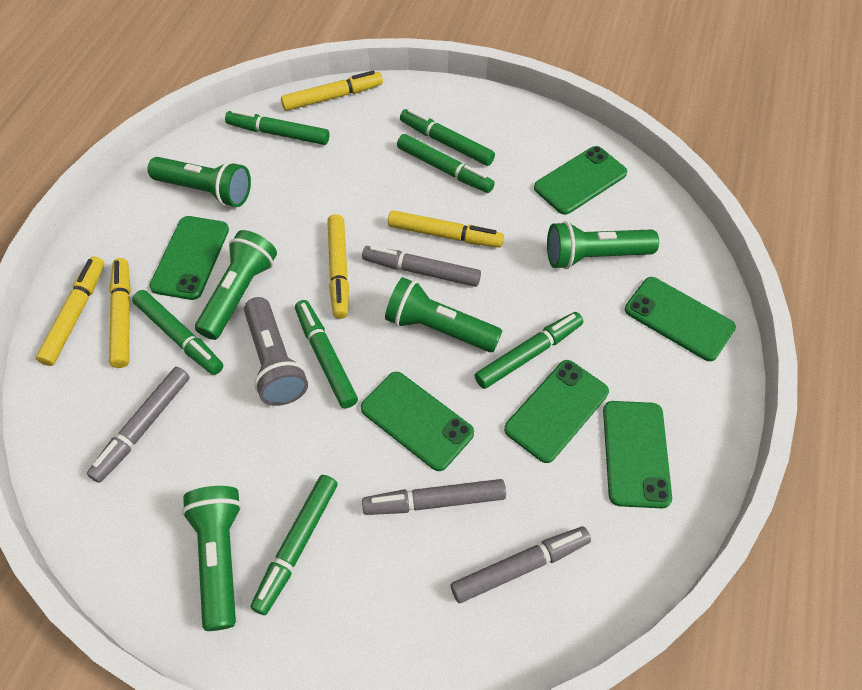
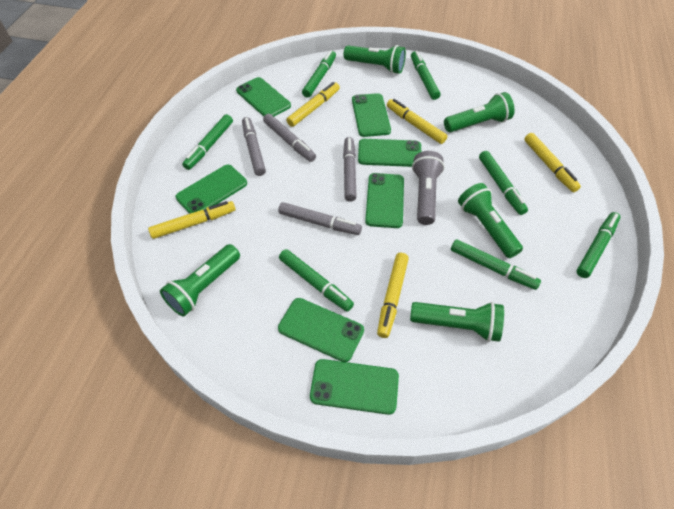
green phone: [149,216,229,300] [361,372,474,471] [504,360,609,463] [534,146,627,215] [603,401,672,508] [625,277,736,361] = 6 -> [176,165,247,214] [236,77,291,117] [278,298,364,362] [310,359,399,415] [352,93,391,137] [358,139,421,167] [365,173,404,228] = 7

